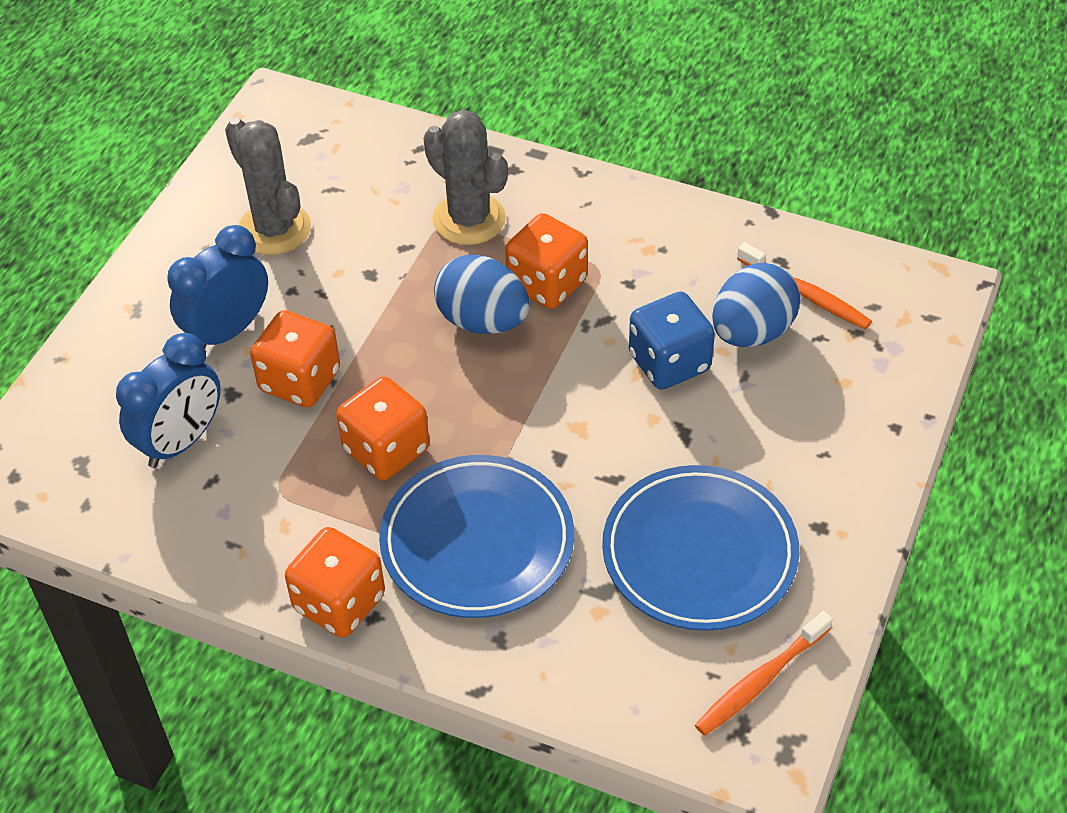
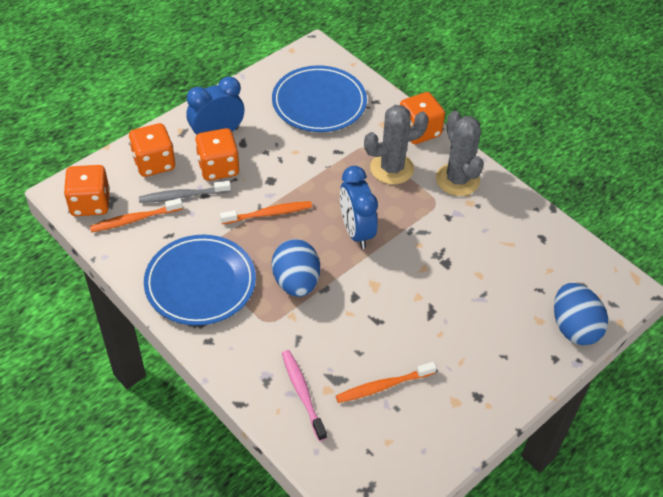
blue dice: [629,292,715,390] = 1 -> none = 0
grey toothbrush: none = 0 -> [139,181,231,203] = 1
orange toothbrush: [695,611,833,736] [737,242,872,329] = 2 -> [90,198,183,232] [220,201,312,224] [336,362,437,403] = 3
pink toothbrush: none = 0 -> [282,350,327,441] = 1

